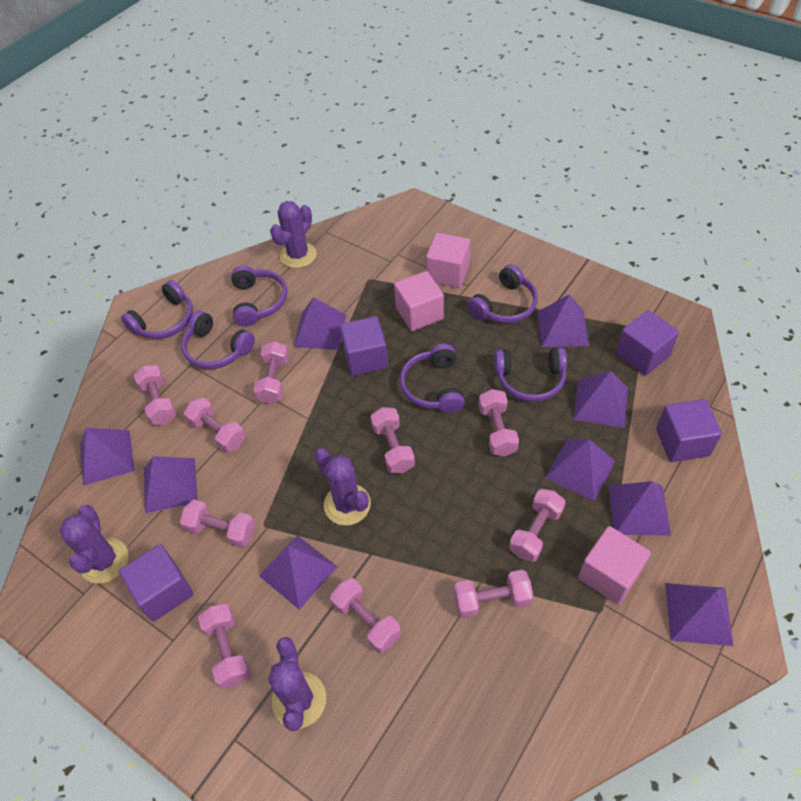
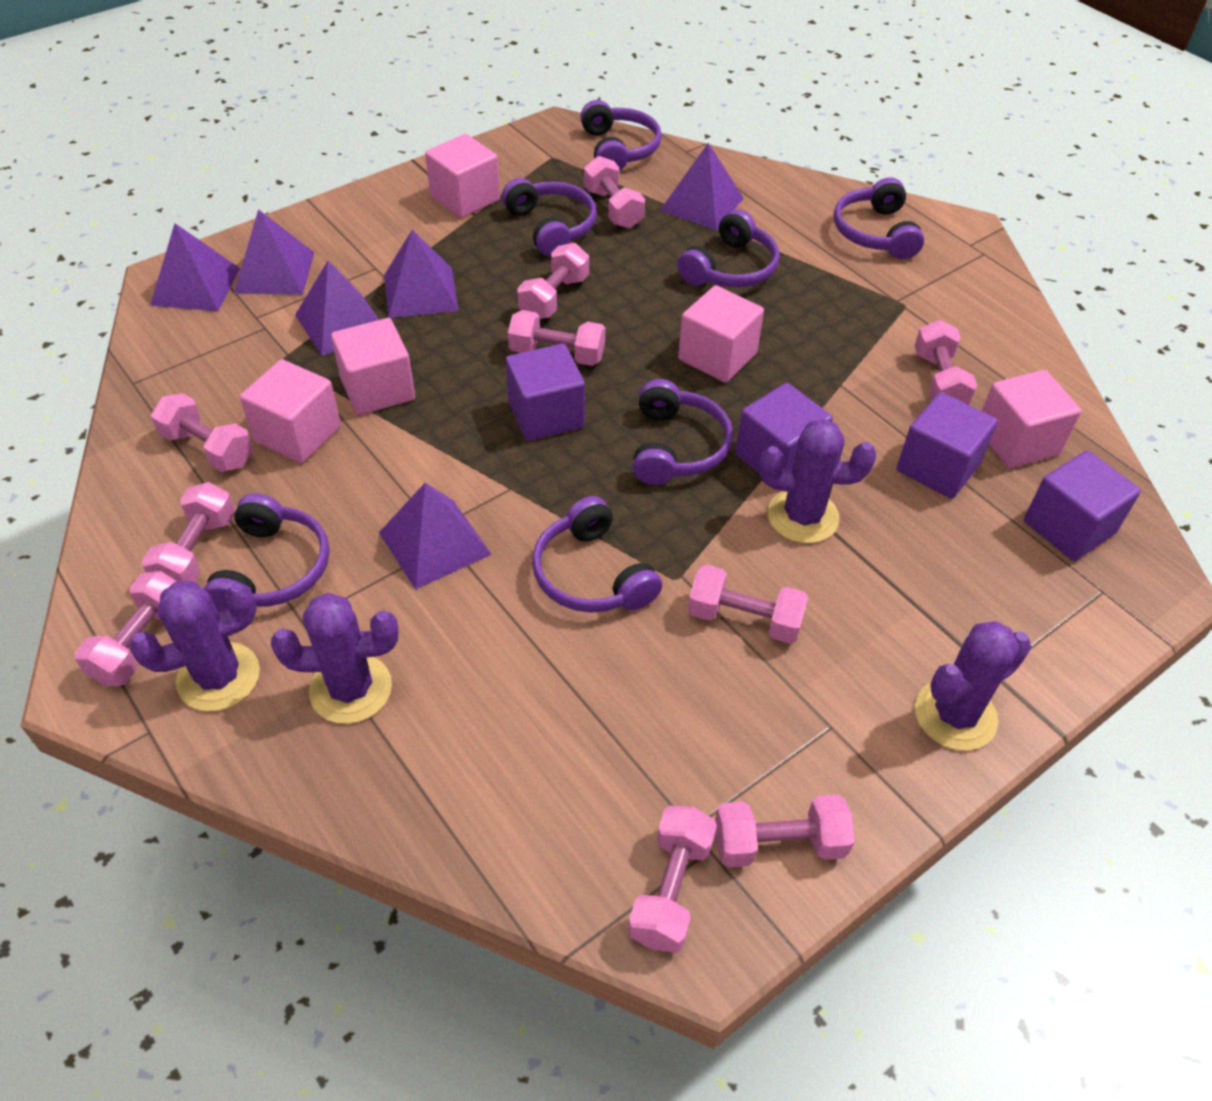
pink cube: [394,271,444,331] [426,233,471,288] [578,526,651,605] = 3 -> [240,359,341,463] [331,318,415,415] [425,134,500,218] [678,285,764,383] [982,370,1081,468] = 5
purple headphones: [121,280,193,339] [181,311,255,369] [231,266,287,327] [400,344,465,413] [467,264,538,323] [494,348,567,402] = 6 -> [204,493,330,612] [502,178,597,256] [532,496,662,613] [580,100,662,171] [633,379,733,485] [677,209,780,287] [834,177,924,259] = 7
purple pyramid: [80,428,135,486] [144,456,198,513] [259,535,337,610] [294,297,346,350] [538,294,589,347] [545,439,615,501] [573,371,628,428] [608,481,671,536] [665,583,733,646] = 9 -> [150,224,240,311] [234,209,314,295] [295,261,379,356] [379,483,492,590] [384,230,458,318] [660,143,744,230] = 6

